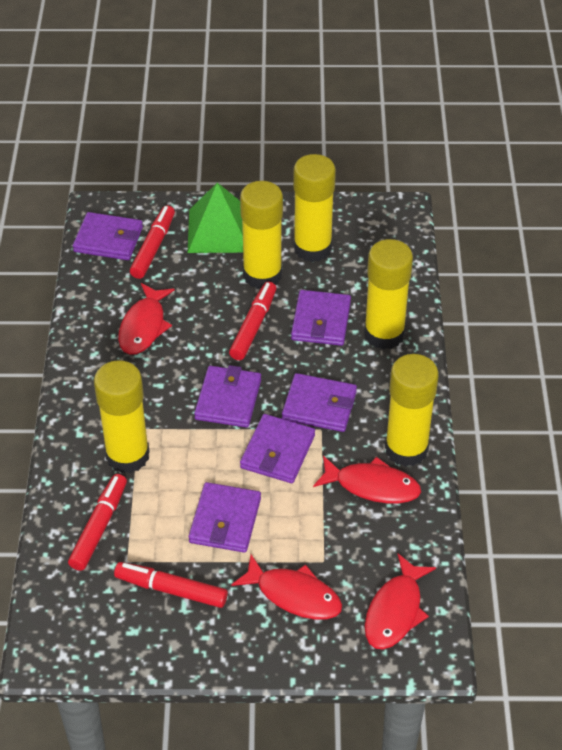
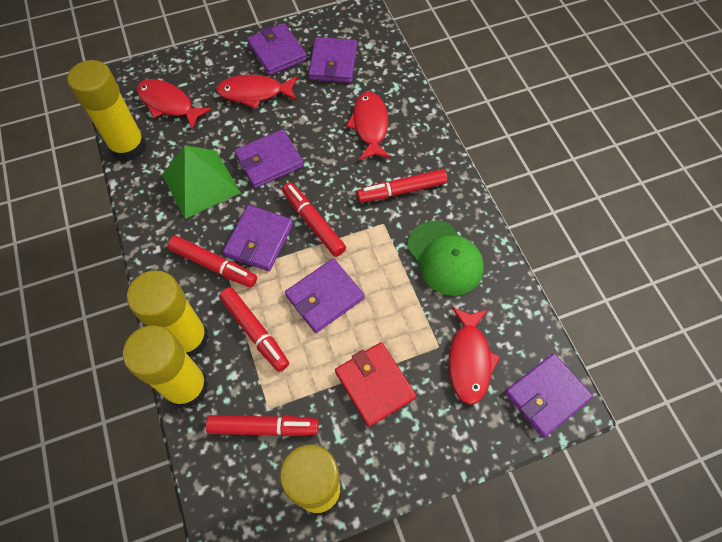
green cap: none = 0 -> [407,220,483,296] = 1
red marker: [68,474,127,571] [114,562,228,608] [130,205,175,279] [229,281,276,360] = 4 -> [168,236,257,288] [206,415,319,437] [219,287,289,372] [282,183,346,257] [356,169,447,202] = 5
red wallet: none = 0 -> [335,342,416,427] = 1
yellow glue stick: [94,360,150,473] [240,181,283,289] [293,154,336,262] [364,239,413,350] [385,354,439,467] = 5 -> [67,60,146,161] [123,325,208,408] [127,271,209,357] [280,445,342,515] = 4

